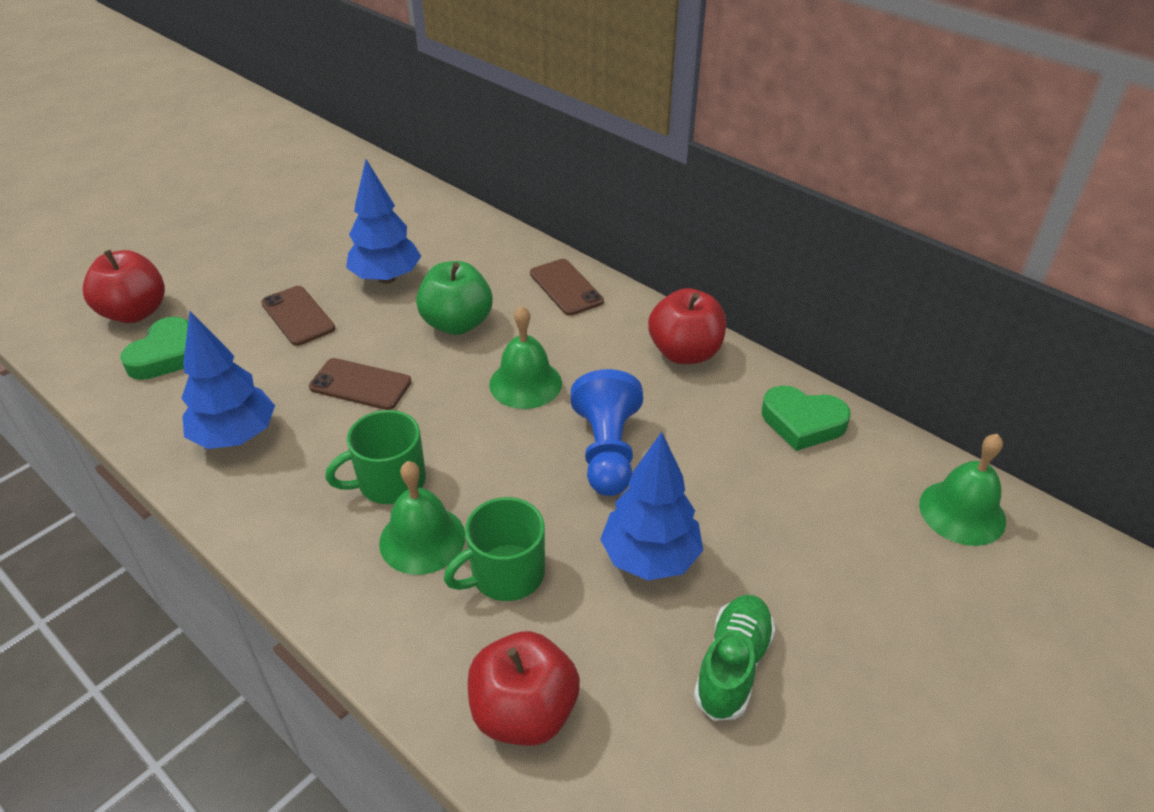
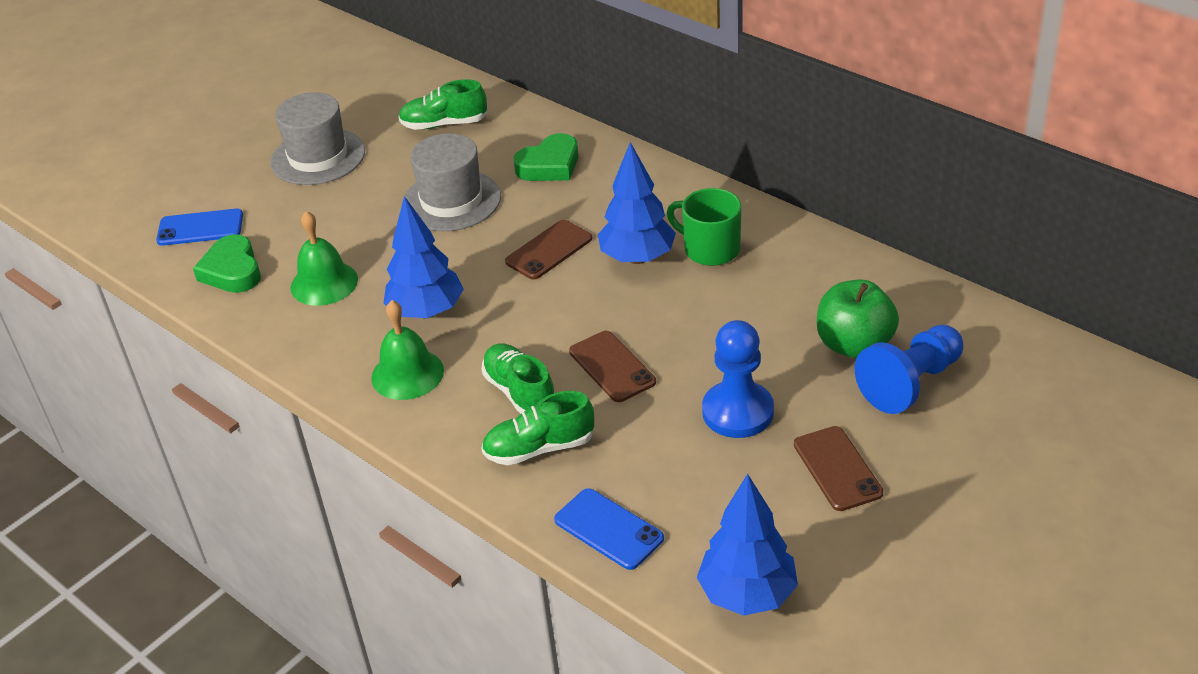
blue pawn: [571,369,643,496] = 1 -> [702,320,774,438] [855,325,963,414] = 2
blue phone: none = 0 -> [156,209,243,246] [554,488,664,570] = 2
green bell: [379,461,465,575] [489,306,562,409] [919,434,1006,546] = 3 -> [290,211,358,306] [371,300,444,400] = 2
green mug: [325,410,426,504] [444,497,545,601] = 2 -> [667,188,741,266] = 1
green shoe: [694,595,776,721] = 1 -> [398,79,487,130] [481,391,594,465] [482,343,554,414] = 3
grey hat: none = 0 -> [270,92,365,185] [402,133,501,231] = 2
red apple: [83,250,165,323] [468,631,580,746] [648,288,726,364] = 3 -> none = 0

